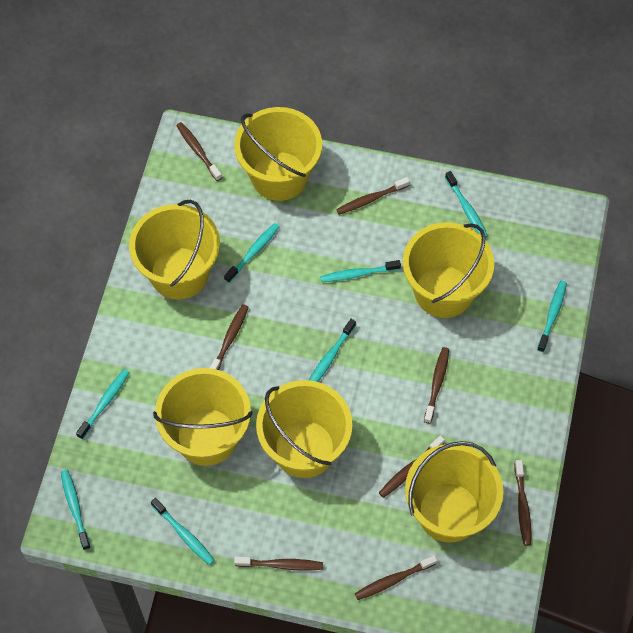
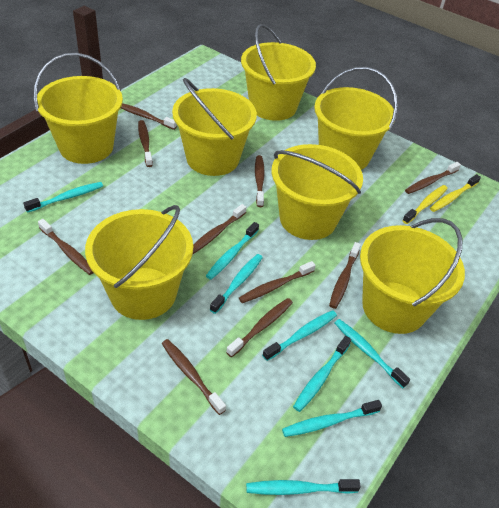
brown toothbrush: [176,122,222,181] [210,304,249,370] [234,557,323,571] [336,177,410,215] [355,555,437,600] [379,435,445,498] [424,347,449,424] [514,460,531,546] = 8 -> [38,219,94,275] [121,103,177,130] [138,120,153,167] [162,339,226,415] [193,204,246,254] [226,298,293,357] [239,261,316,303] [255,155,265,207] [329,242,361,309] [405,162,461,194] = 10
yellow bucket: [129,200,220,300] [153,368,253,466] [234,107,322,201] [256,380,352,478] [403,222,494,318] [405,441,503,542] = 6 -> [34,53,123,164] [85,205,193,320] [172,78,257,176] [241,24,316,121] [272,144,363,240] [314,67,398,170] [360,218,465,334] = 7
yellow toothbrush: none = 0 -> [402,185,448,224] [430,174,481,212] = 2

